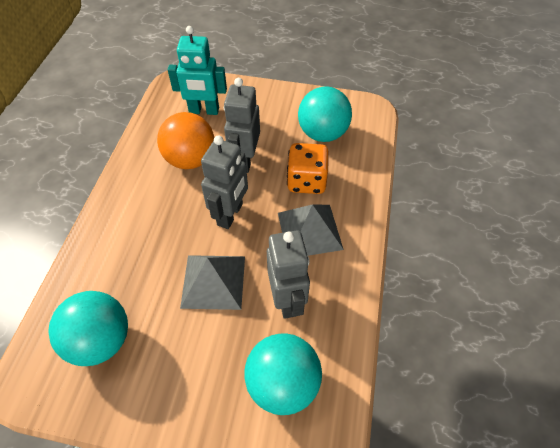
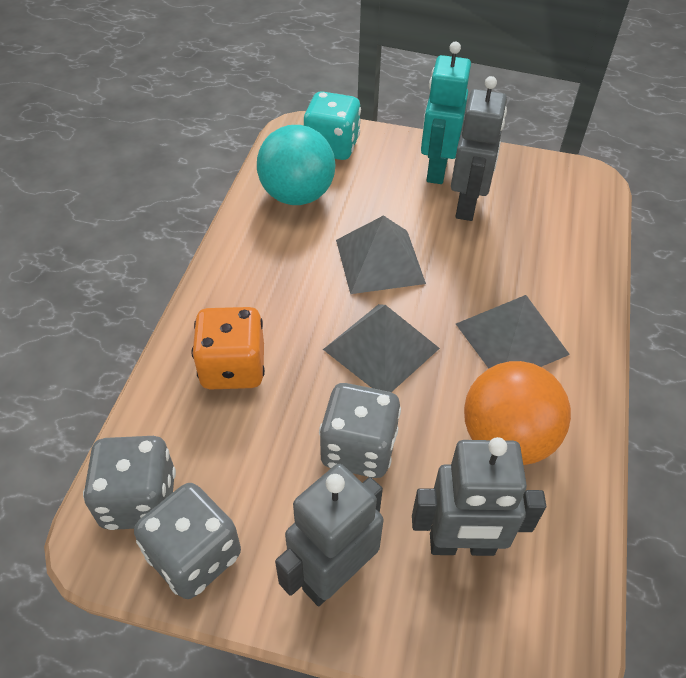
grey dice: none = 0 -> [83,436,176,530] [134,483,241,599] [319,383,401,478] = 3
grey pyramid: [180,255,245,310] [278,204,344,256] = 2 -> [323,304,440,392] [336,215,426,294] [456,295,570,368] = 3
turquoise ball: [48,291,128,366] [244,334,322,415] [298,86,352,142] = 3 -> [257,125,335,205] = 1
turquoise dice: none = 0 -> [304,91,361,160] = 1

